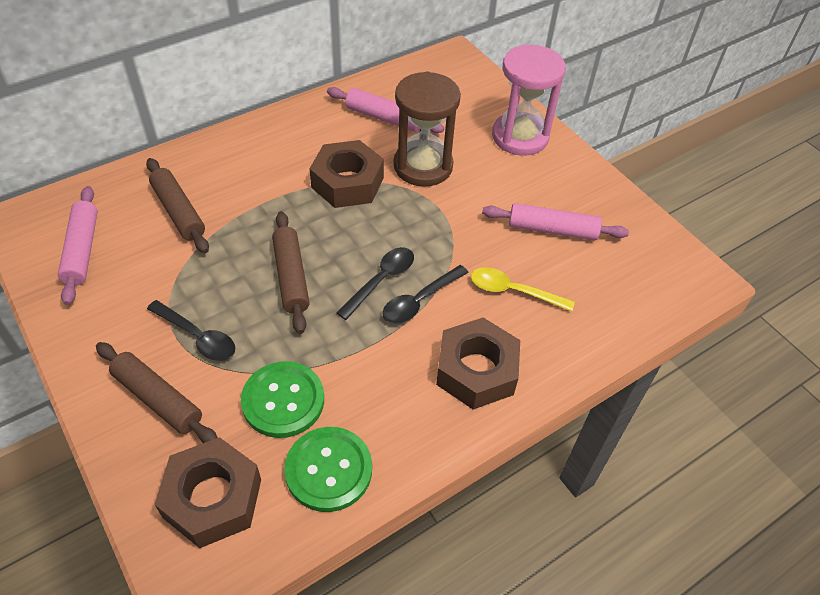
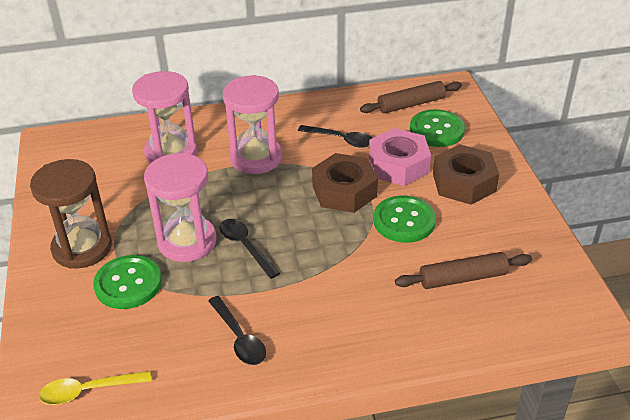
brown nut: [154,437,261,548] [309,140,384,208] [436,317,520,410] = 3 -> [312,153,378,213] [433,144,499,205] = 2
brown rolling pin: [96,342,218,443] [146,158,209,253] [272,211,310,334] = 3 -> [360,81,462,114] [395,252,532,289] = 2
green button: [241,361,324,438] [284,427,372,512] = 2 -> [93,255,162,309] [373,195,436,243] [410,109,465,147] = 3
pink hourglass: [492,44,566,156] = 1 -> [132,71,197,163] [144,153,217,262] [223,75,282,174] = 3
pink nut: none = 0 -> [369,128,431,186] = 1
pink rolling pin: [58,186,98,305] [327,87,444,133] [482,203,629,240] = 3 -> none = 0

